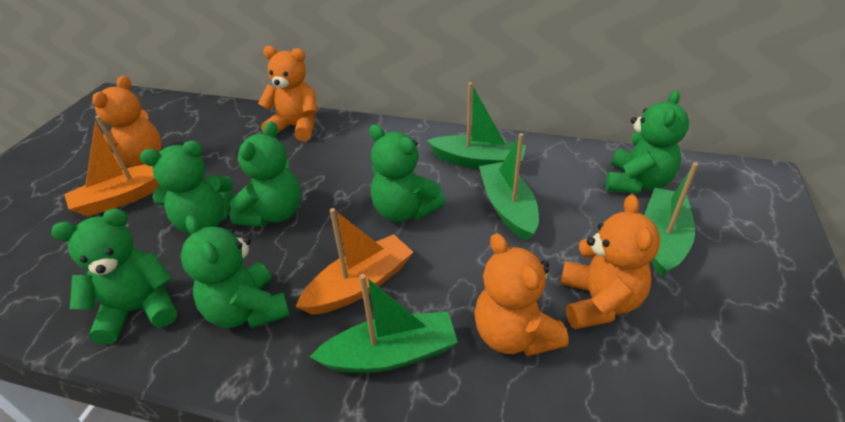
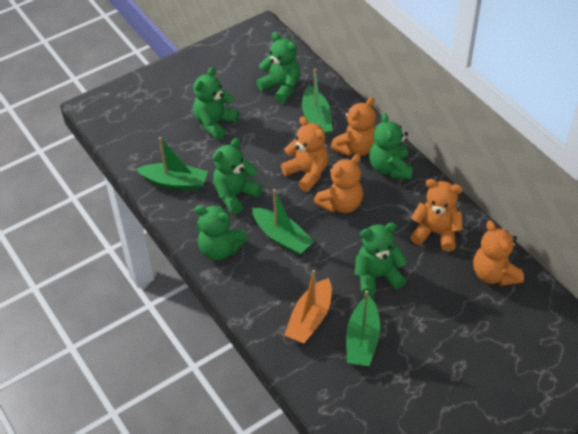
orange boat: [64,115,161,216] [296,208,413,315] = 2 -> [284,270,332,343] = 1
orange teddy bear: [92,76,161,170] [258,46,317,141] [474,233,569,356] [561,194,660,329] = 4 -> [281,116,328,192] [313,154,363,213] [330,97,376,156] [411,179,463,251] [473,221,524,286] = 5

